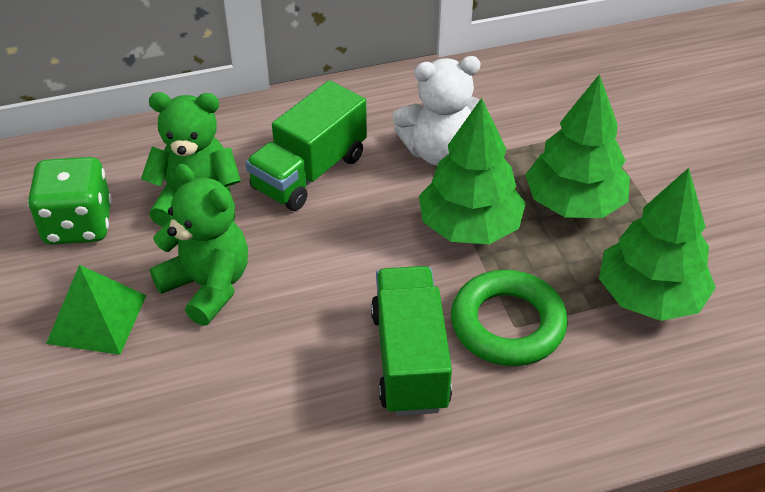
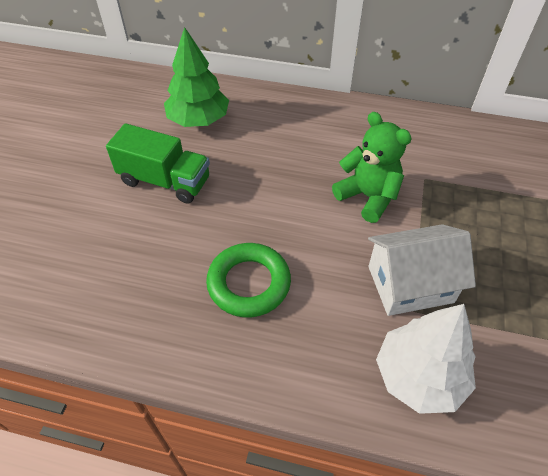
green dice: [28,157,112,245] = 1 -> none = 0
green pyramid: [46,265,146,355] = 1 -> none = 0
green teddy bear: [141,92,241,227] [150,164,248,326] = 2 -> [332,112,412,223] = 1
green tree: [419,98,526,244] [525,74,630,218] [599,168,716,321] = 3 -> [164,27,229,127] = 1
green truck: [245,80,367,211] [371,266,452,416] = 2 -> [106,123,210,204] = 1
white house: none = 0 -> [368,224,476,316] = 1
white teddy bear: [392,56,480,166] = 1 -> none = 0
white tree: none = 0 -> [376,304,476,414] = 1

